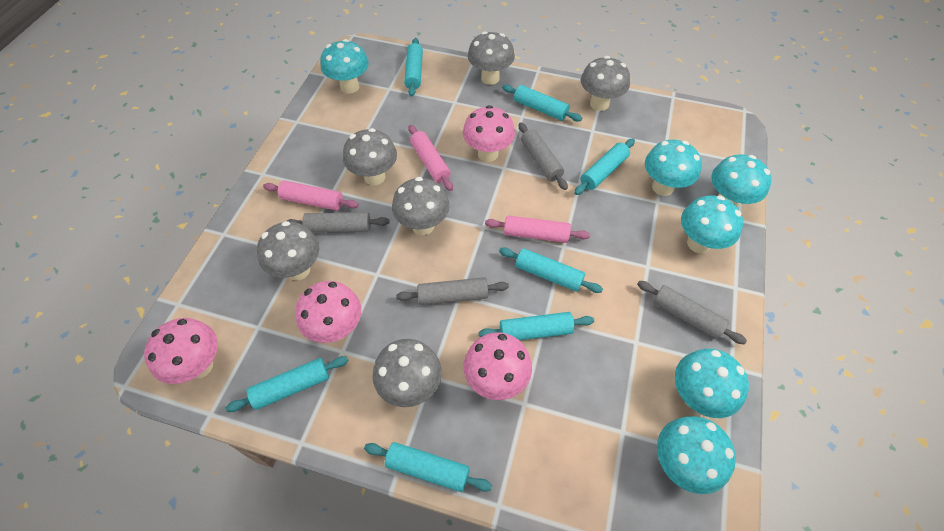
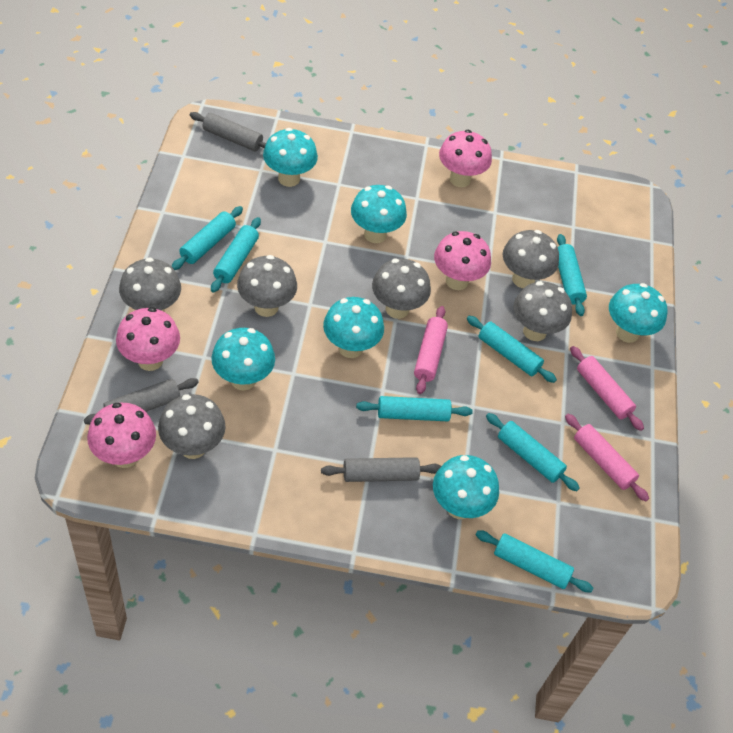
grey rolling pin: [287,212,389,233] [396,277,509,305] [519,123,568,190] [637,281,747,344] = 4 -> [84,378,199,425] [190,112,266,151] [321,457,441,482] = 3

